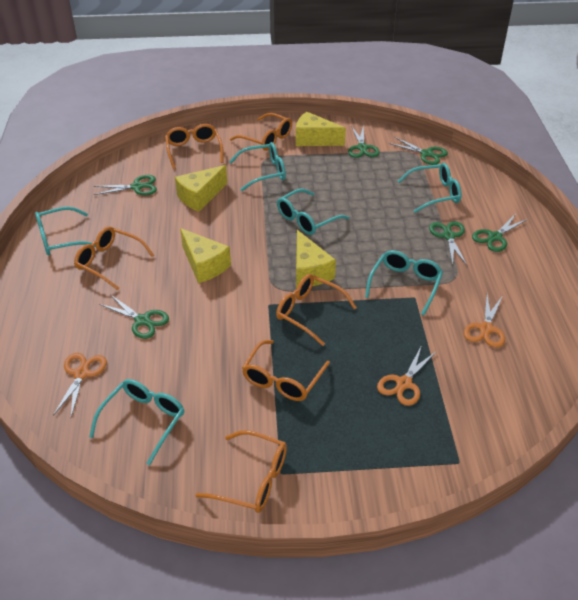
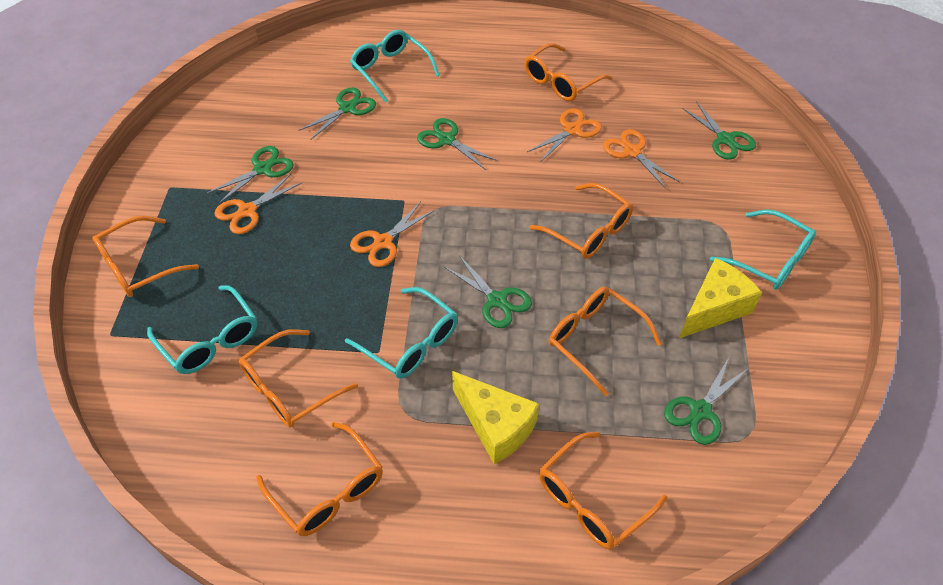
orange glasses: [74,226,154,290] [165,124,224,169] [195,430,287,513] [230,113,292,151] [242,340,330,401] [276,274,357,346] = 6 -> [92,216,199,297] [239,329,358,428] [256,422,383,536] [525,43,612,101] [530,183,633,259] [539,432,667,550] [549,287,662,396] = 7
orange scissors: [53,353,107,417] [377,345,437,406] [464,295,505,348] = 3 -> [214,174,303,234] [350,202,435,267] [527,108,602,161] [603,129,680,189] = 4
turquoise glasses: [35,207,96,255] [89,379,184,465] [229,142,286,191] [277,189,349,235] [365,250,443,315] [398,163,462,213] = 6 -> [147,285,257,374] [345,287,458,379] [350,30,440,103] [710,210,816,290] = 4
yellow cheese: [175,165,227,212] [180,228,231,283] [296,112,346,146] [296,230,336,288] = 4 -> [452,371,539,464] [679,258,762,338] = 2

